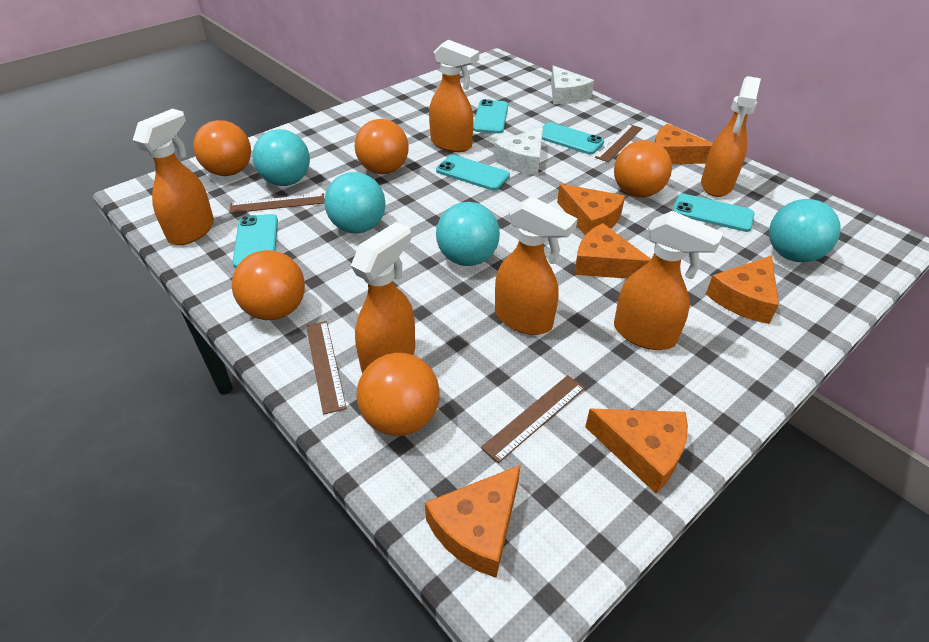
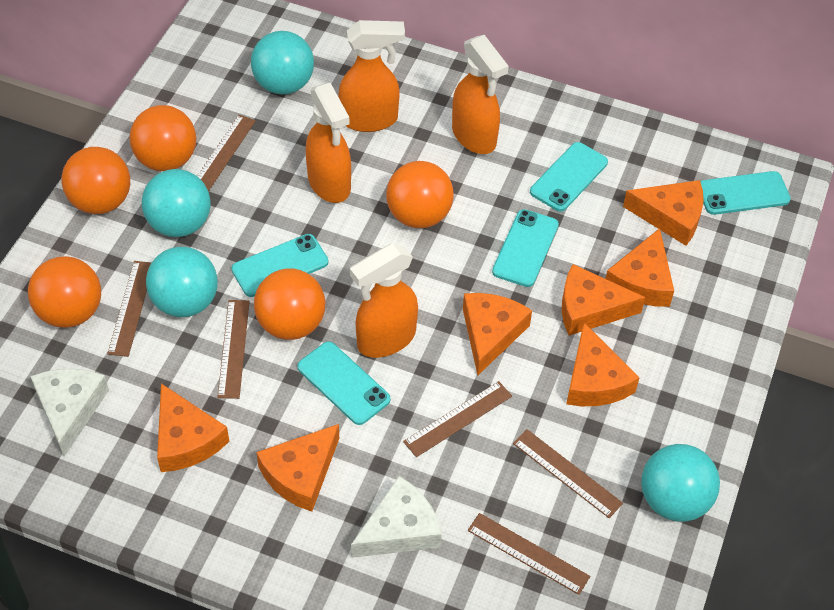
brown ruler: [229,193,325,213] [306,321,347,415] [481,375,585,463] [595,124,642,162] = 4 -> [107,261,151,357] [197,115,256,192] [217,300,250,399] [403,381,512,457] [468,513,590,595] [513,429,623,518] = 6
orange cheese: [425,465,521,578] [557,184,625,235] [574,223,651,279] [585,408,688,494] [655,124,713,164] [706,255,779,324] = 6 -> [157,384,229,472] [256,424,339,512] [463,293,532,375] [562,264,645,335] [566,323,639,406] [606,228,674,307] [623,180,703,246] = 7
orange spray bottle: [133,109,214,245] [351,222,415,373] [429,40,479,152] [495,196,578,335] [614,211,724,350] [701,76,761,197] = 6 -> [306,83,351,203] [338,20,405,132] [350,244,418,358] [452,35,509,154] = 4

